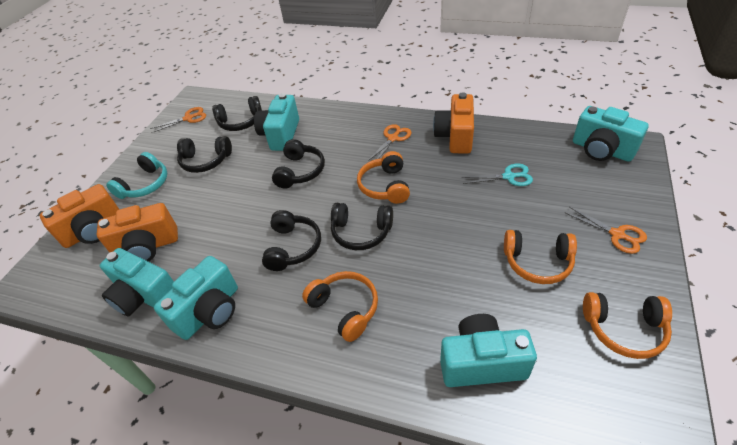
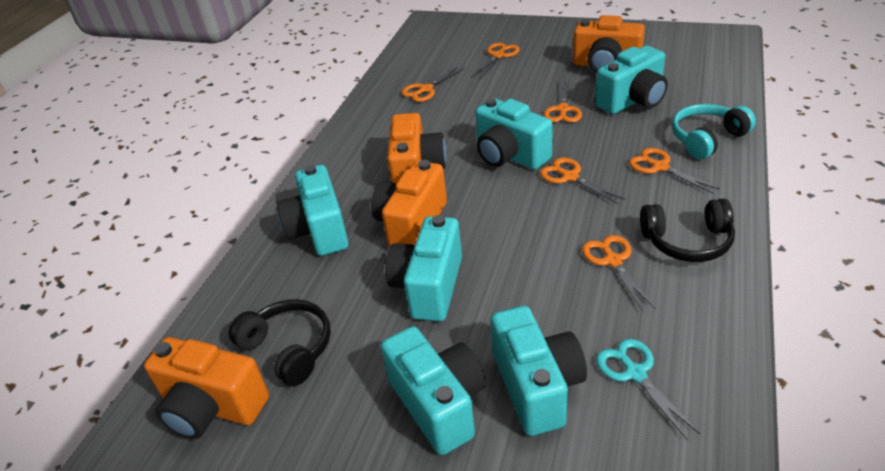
black headphones: [177,136,232,173] [212,96,262,131] [262,210,321,271] [272,139,325,189] [331,203,393,250] = 5 -> [229,299,331,386] [640,199,735,262] = 2
orange camera: [40,184,120,248] [96,203,178,262] [433,92,474,154] = 3 -> [144,337,269,439] [371,160,447,248] [387,113,446,183] [573,15,645,73] = 4
orange headphones: [302,271,378,342] [357,151,410,204] [504,230,577,284] [583,292,672,359] = 4 -> none = 0
orange scissors: [150,107,206,133] [368,124,412,161] [566,207,647,254] = 3 -> [401,67,464,102] [473,43,520,78] [540,158,625,204] [543,81,582,123] [582,235,655,311] [629,148,720,194] = 6
turquoise camera: [100,248,174,316] [154,256,238,340] [254,93,299,151] [440,314,537,387] [573,106,649,162] = 5 -> [277,165,349,256] [381,326,486,455] [385,215,462,321] [476,98,553,170] [491,306,587,436] [595,46,668,114] = 6

